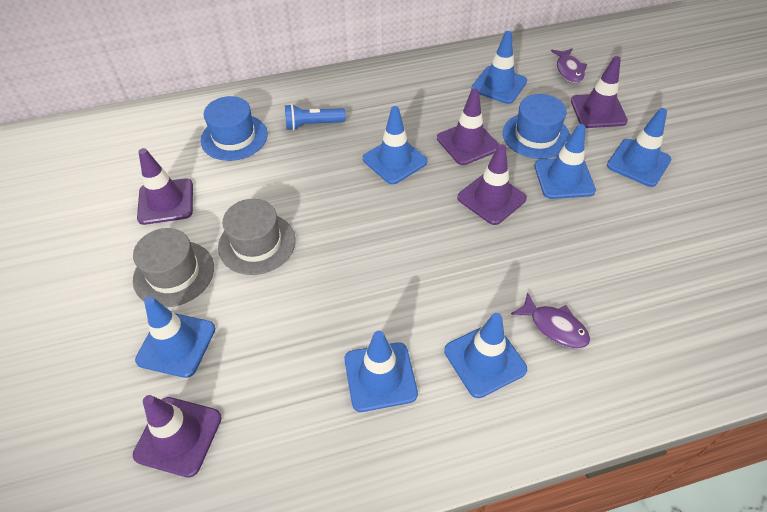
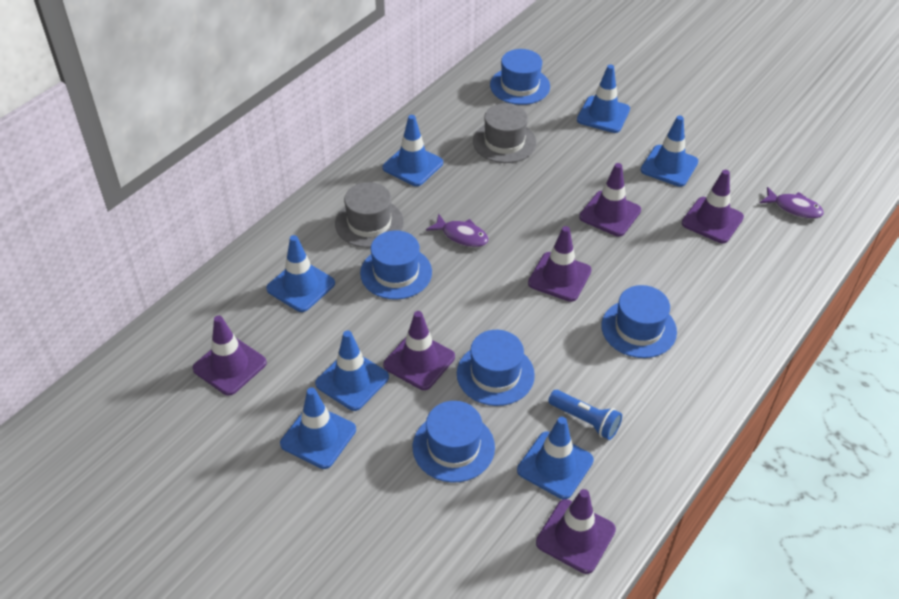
blue hat: [200,96,268,161] [503,94,570,159] = 2 -> [360,230,432,300] [413,401,495,483] [457,330,535,406] [490,49,550,105] [601,285,677,358] = 5
purple traffic cone: [133,395,222,478] [137,148,193,225] [437,88,499,165] [457,144,527,225] [571,56,628,128] = 5 -> [193,315,267,396] [383,311,455,390] [528,226,592,302] [536,489,616,574] [579,163,641,237] [682,170,744,243] = 6

